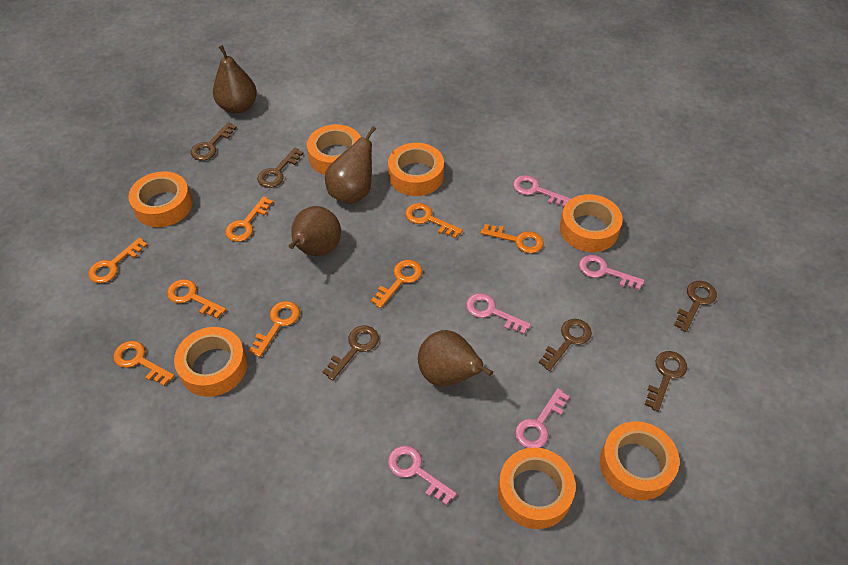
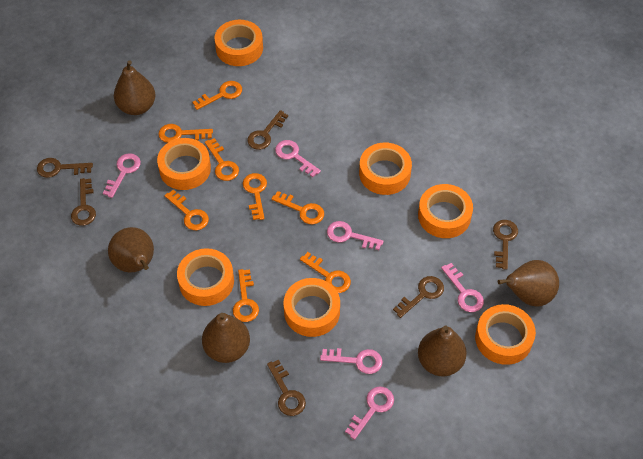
brown pear: [213,45,257,114] [289,206,341,256] [325,126,376,204] [418,330,493,387] = 4 -> [108,227,154,272] [114,60,156,115] [202,313,250,363] [418,325,467,376] [498,260,559,307] = 5
pink key: [388,446,457,505] [466,293,531,335] [513,175,571,207] [515,388,570,448] [579,255,645,290] = 5 -> [103,153,141,198] [275,140,321,177] [320,348,383,374] [327,221,384,250] [345,387,394,440] [441,263,484,312] = 6

